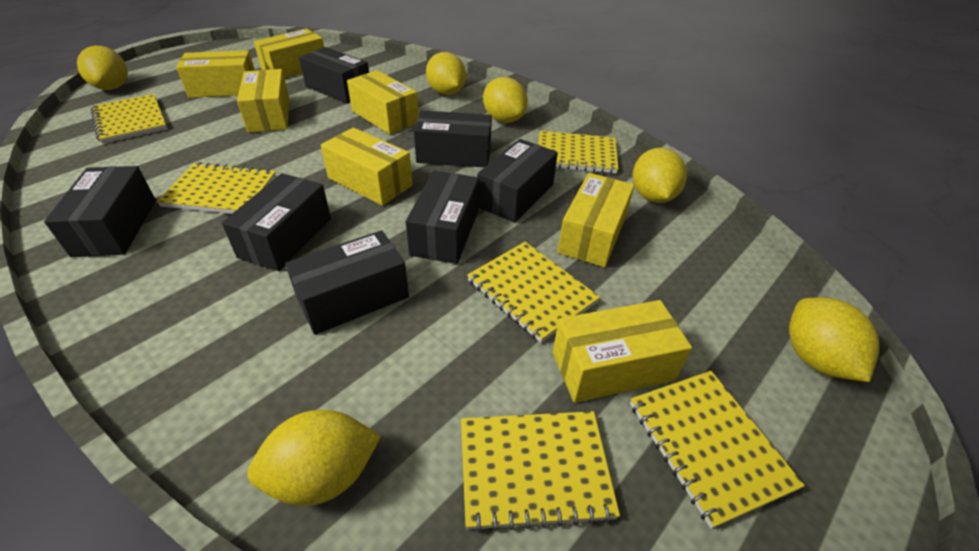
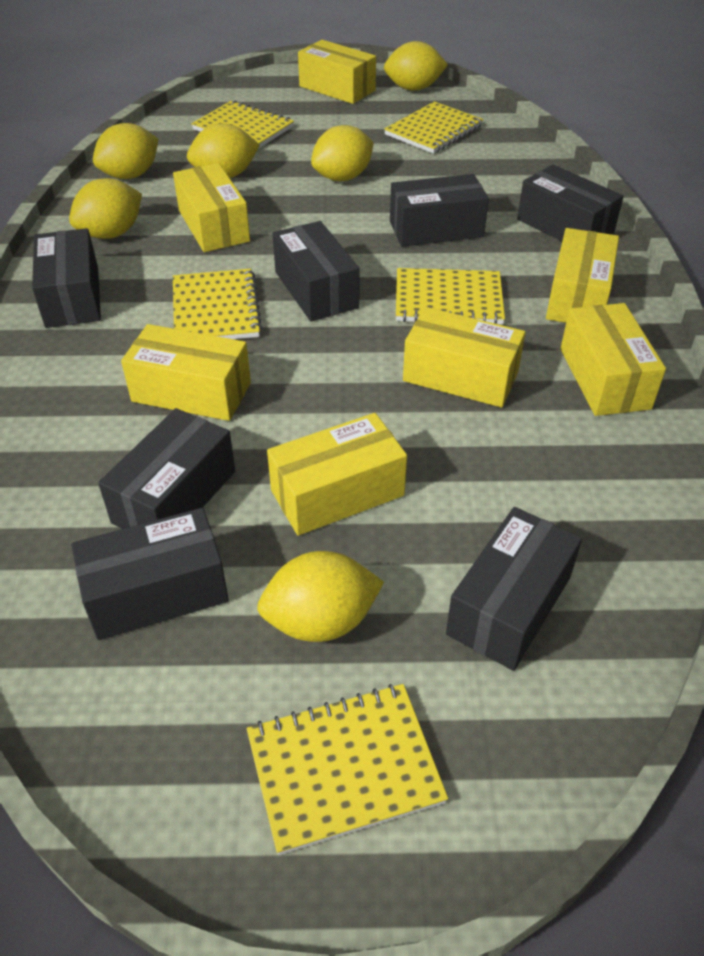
yellow notebook: [91,94,167,143] [157,162,276,214] [461,411,620,532] [467,242,600,343] [538,131,619,174] [630,371,805,529] = 6 -> [173,269,262,339] [191,100,294,149] [247,684,448,855] [384,101,483,154] [396,268,505,324] = 5

